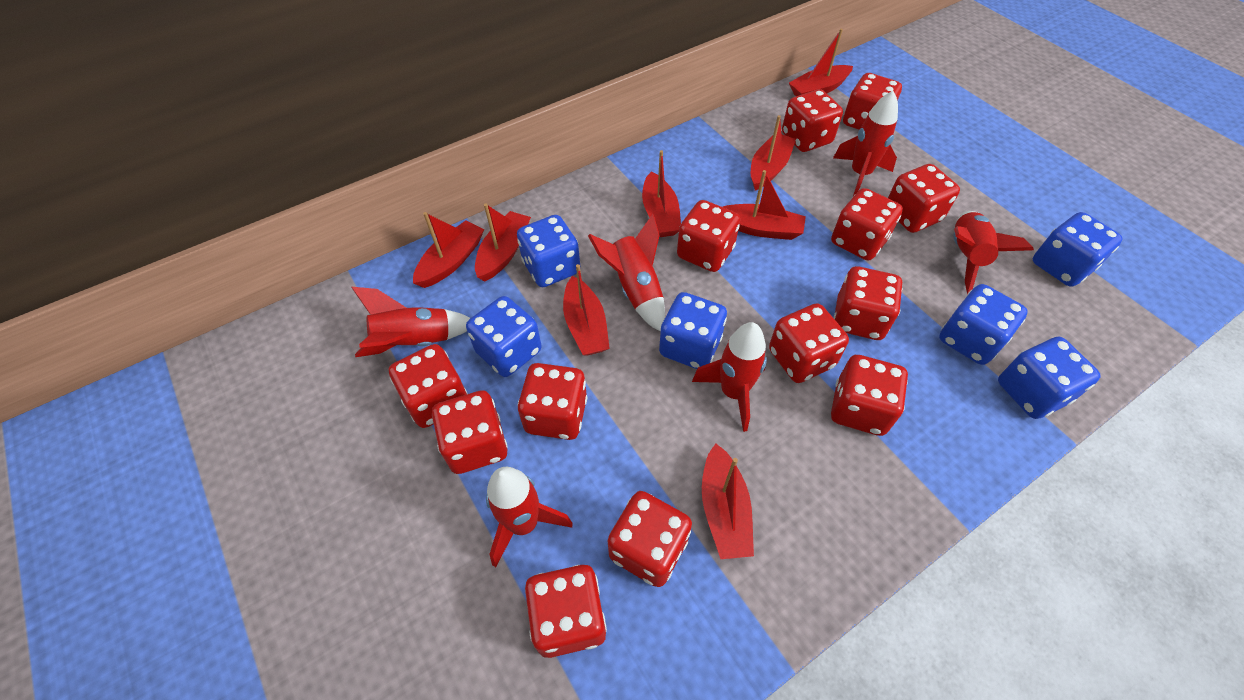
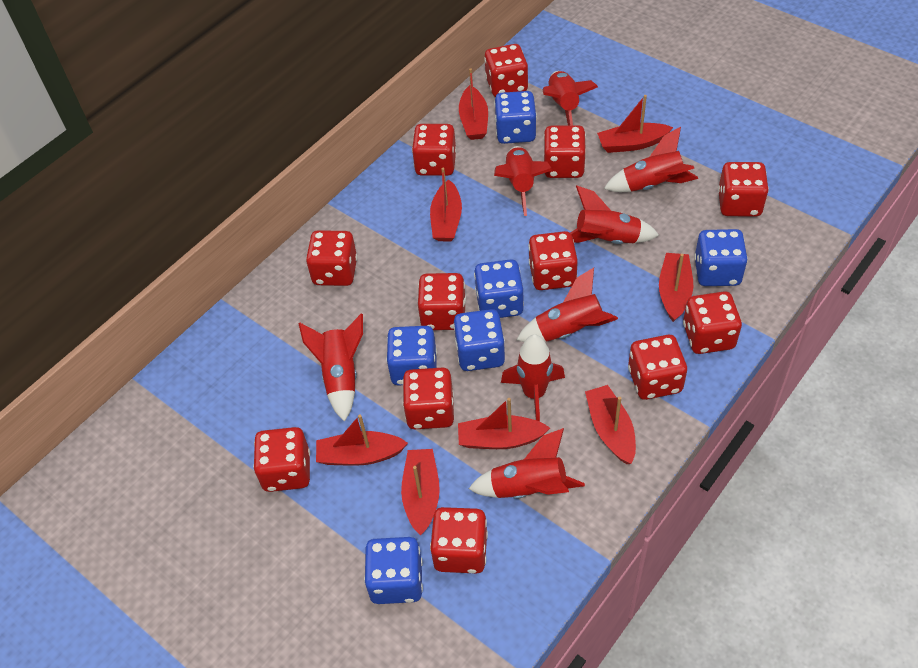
red dice: [389,344,468,428] [432,390,508,474] [518,363,587,440] [525,565,607,658] [608,491,692,587] [677,200,740,272] [769,303,849,383] [782,89,843,152] [831,188,903,260] [831,355,908,436] [833,266,902,340] [843,73,902,130] [888,164,960,233] = 13 -> [253,427,310,492] [306,230,357,286] [402,367,454,429] [412,124,456,176] [418,273,466,330] [430,507,488,574] [484,44,528,97] [528,231,578,290] [543,125,586,178] [628,335,687,400] [683,291,742,354] [718,162,769,217] = 12
red rocket: [351,287,470,357] [486,467,573,567] [588,214,665,332] [692,322,767,432] [833,91,898,196] [954,211,1034,294] = 6 -> [298,314,363,422] [469,428,585,499] [494,146,553,216] [501,334,565,421] [517,268,618,342] [543,71,598,125] [570,186,659,244] [604,127,698,192] = 8

